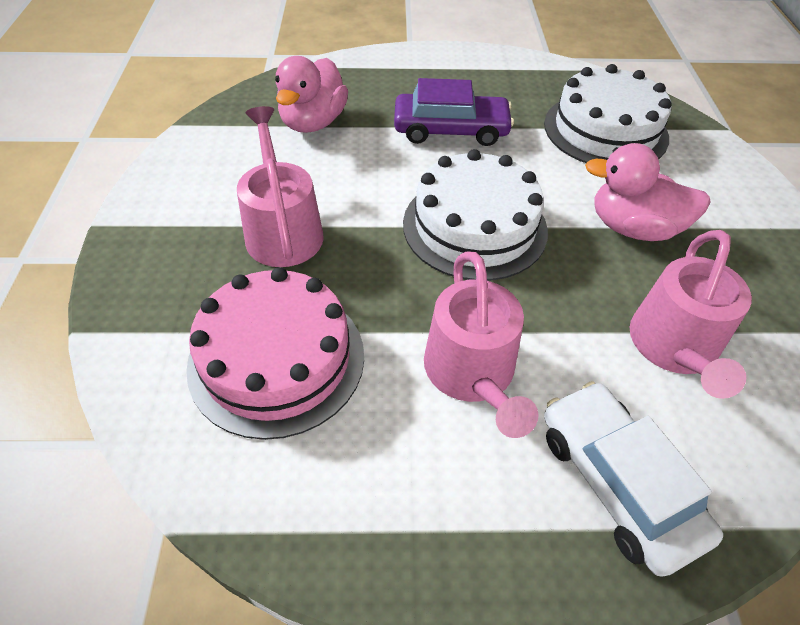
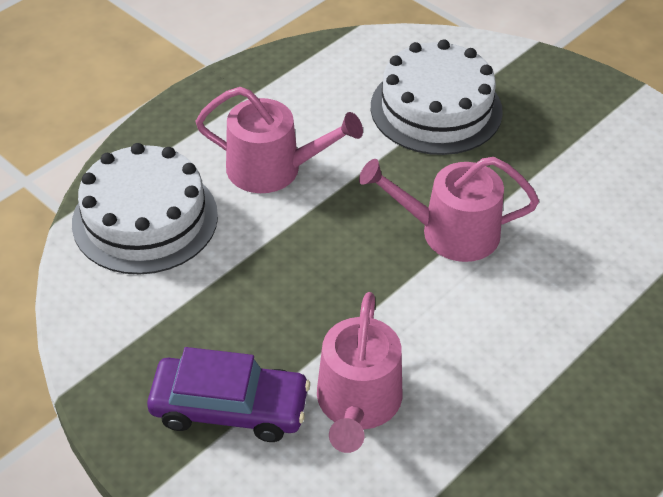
pink cake: [186,267,364,440] = 1 -> none = 0
pink duck: [275,56,348,133] [585,143,711,241] = 2 -> none = 0
white car: [544,381,723,576] = 1 -> none = 0

